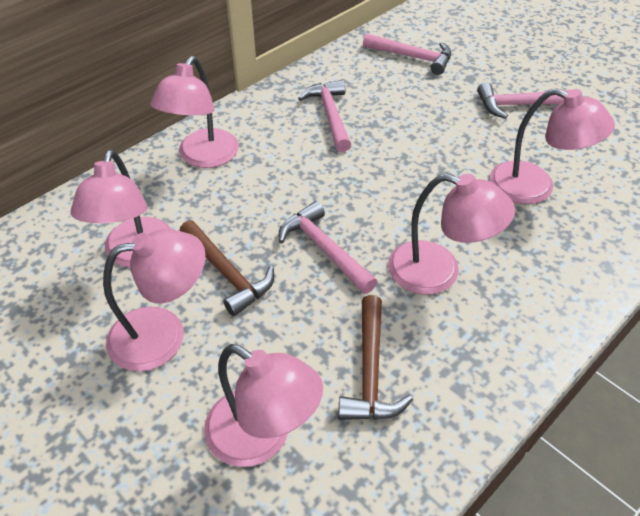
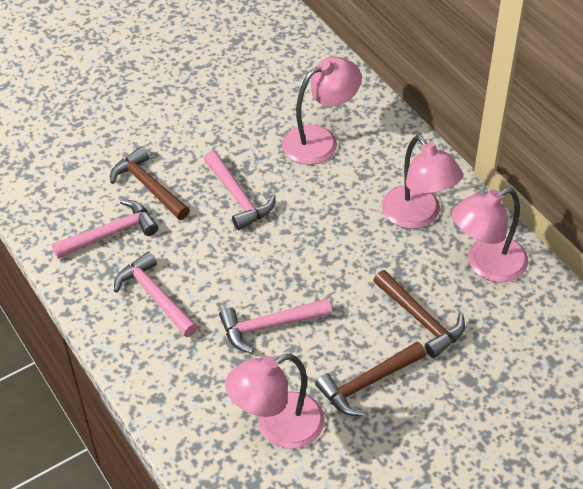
brown hammer: [180,220,274,316] [338,295,413,420] = 2 -> [110,147,190,220] [315,341,426,416] [373,270,465,358] = 3
pink lamp: [70,149,171,268] [103,229,206,371] [150,56,239,168] [204,344,323,467] [388,173,515,295] [490,88,615,204] = 6 -> [225,353,325,449] [282,57,362,165] [382,135,463,229] [452,188,528,283] = 4

